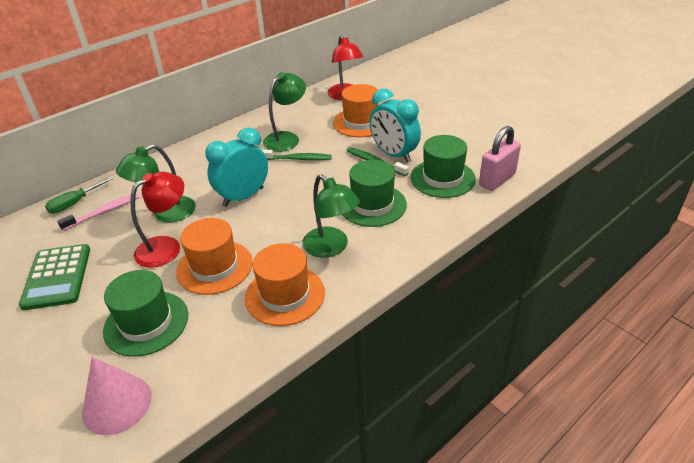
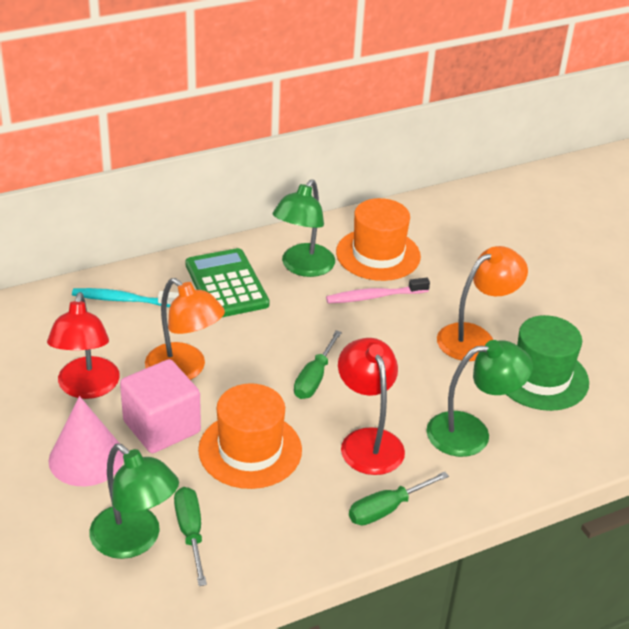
green hat: [103,270,188,357] [342,160,407,227] [410,135,476,198] = 3 -> [506,315,589,411] = 1
green screwdriver: [45,177,114,214] = 1 -> [174,487,207,586] [294,330,342,399] [349,472,449,525] = 3
green toothbrush: [262,150,332,160] [347,147,409,176] = 2 -> none = 0
orange hat: [176,218,253,295] [245,243,325,326] [333,84,378,137] = 3 -> [198,383,302,489] [336,198,421,281] = 2
orange lamp: none = 0 -> [145,278,225,380] [437,246,528,361] = 2
pink cube: none = 0 -> [120,359,201,453] = 1
pink padlock: [479,126,521,191] = 1 -> none = 0
turquoise clock: [205,127,268,207] [370,88,421,163] = 2 -> none = 0
turquoise toothbrush: none = 0 -> [72,288,179,307] = 1

